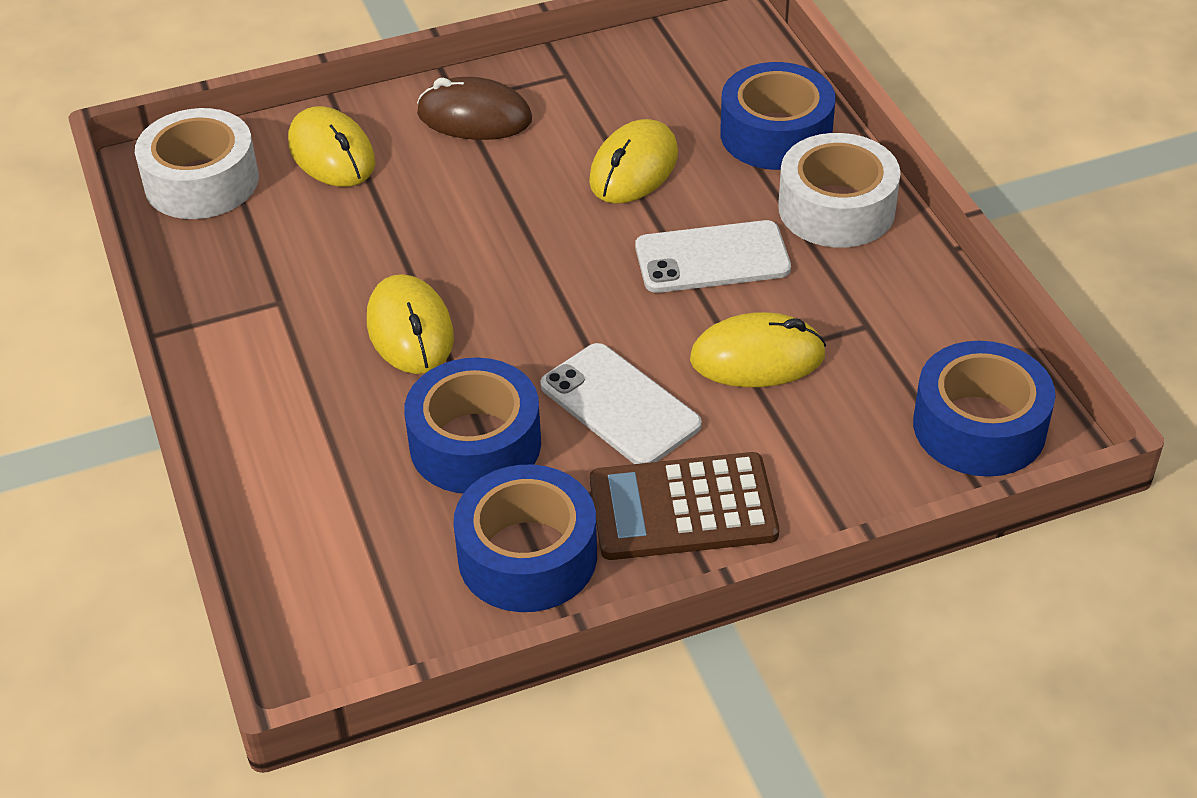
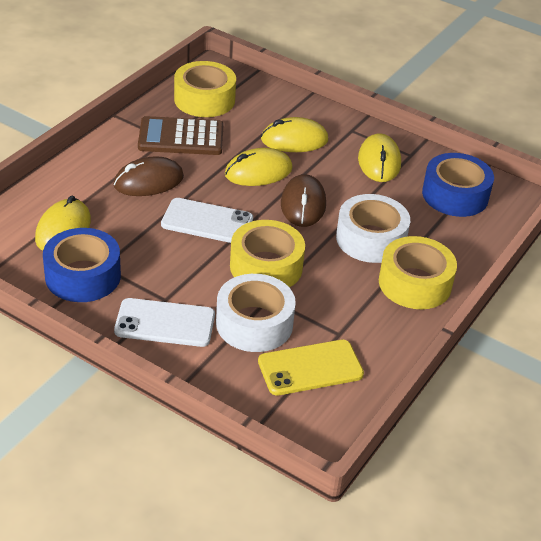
blue tape: [404,357,541,493] [453,465,597,612] [720,62,836,170] [913,341,1056,477] = 4 -> [43,228,121,302] [422,153,494,217] = 2
brown mouse: [417,77,532,140] = 1 -> [114,156,184,196] [281,174,326,227] = 2
yellow phone: none = 0 -> [258,340,364,396] = 1
yellow tape: none = 0 -> [174,61,236,117] [230,220,305,287] [379,236,457,309] = 3

